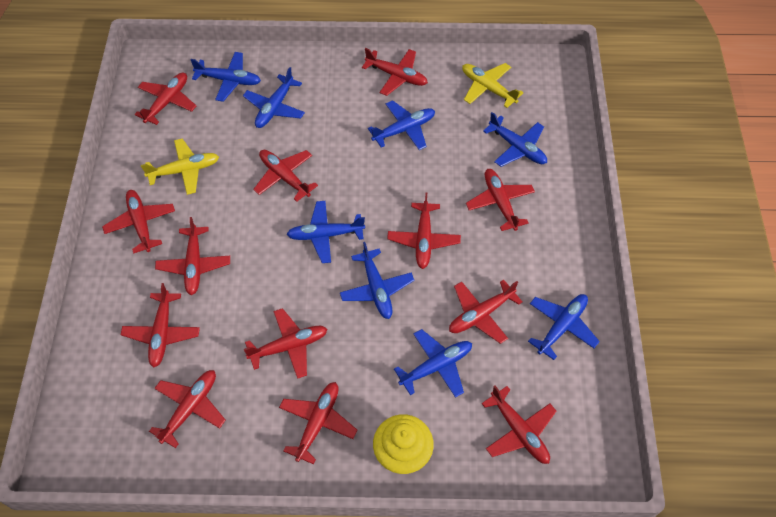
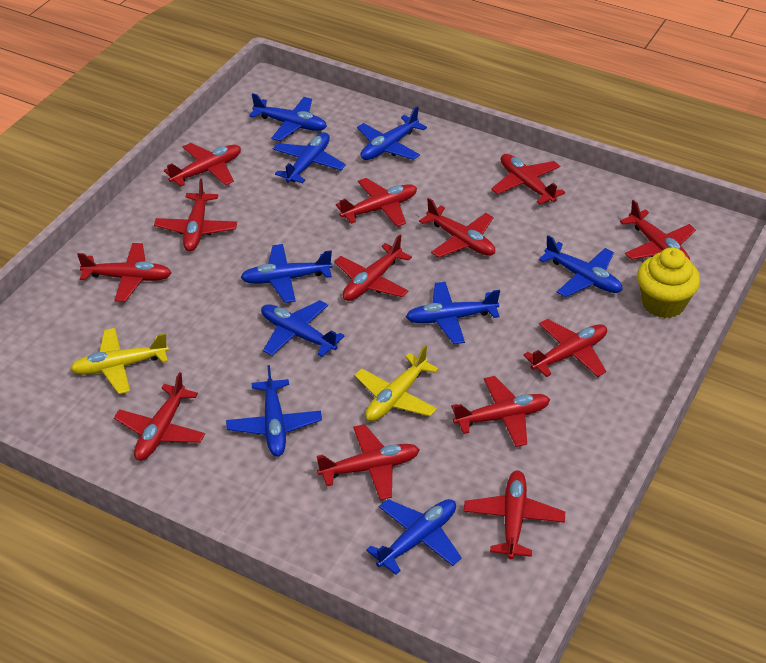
blue plane: [191,52,261,102] [243,67,305,128] [287,201,365,263] [340,242,414,319] [368,100,435,150] [394,329,472,398] [483,112,547,167] [528,294,600,360] = 8 -> [226,365,322,457] [240,244,333,303] [249,93,327,141] [261,300,345,357] [273,132,346,183] [357,106,427,160] [366,499,462,575] [406,282,500,344] [539,235,623,297] = 9

